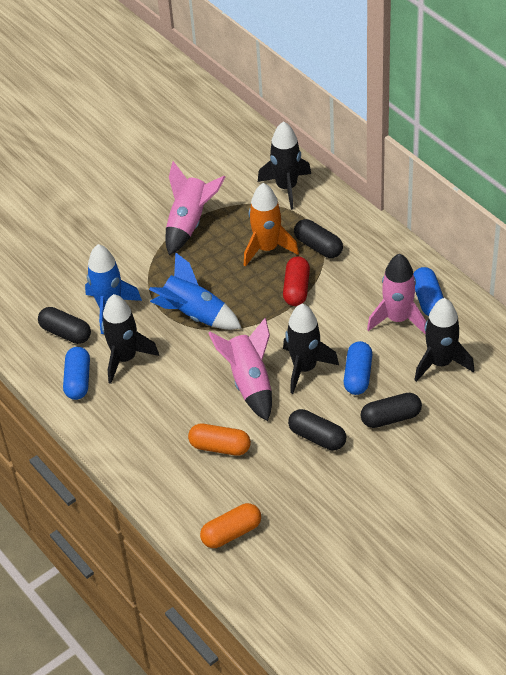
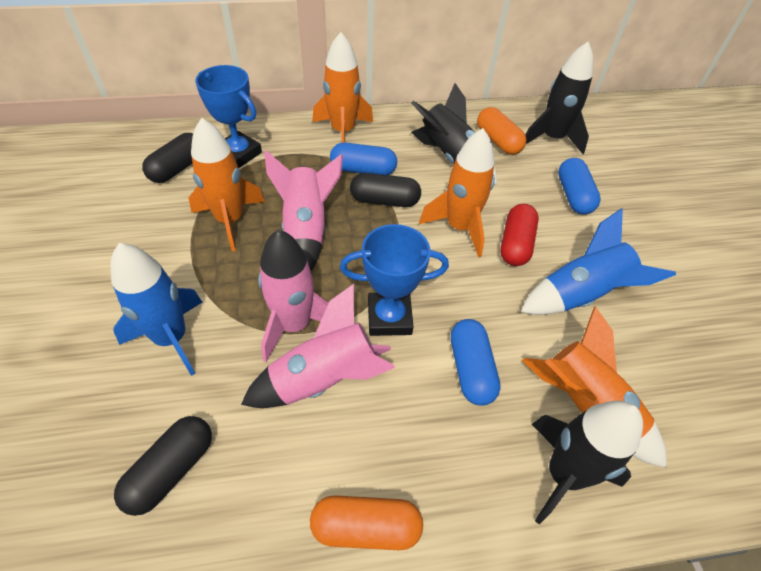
black capsule: [38,307,91,344] [288,409,346,451] [294,219,343,258] [361,393,422,428] = 4 -> [114,416,212,516] [142,133,193,183] [350,173,421,207] = 3
black rocket: [101,294,159,384] [258,121,311,210] [283,304,339,394] [415,298,474,382] = 4 -> [411,83,497,185] [526,42,593,154] [532,401,643,524] = 3
blue trophy: none = 0 -> [195,65,262,168] [340,224,449,336] = 2
orange rocket: [244,183,299,267] = 1 -> [189,118,265,251] [312,32,373,143] [419,128,495,257] [522,306,667,468] = 4

